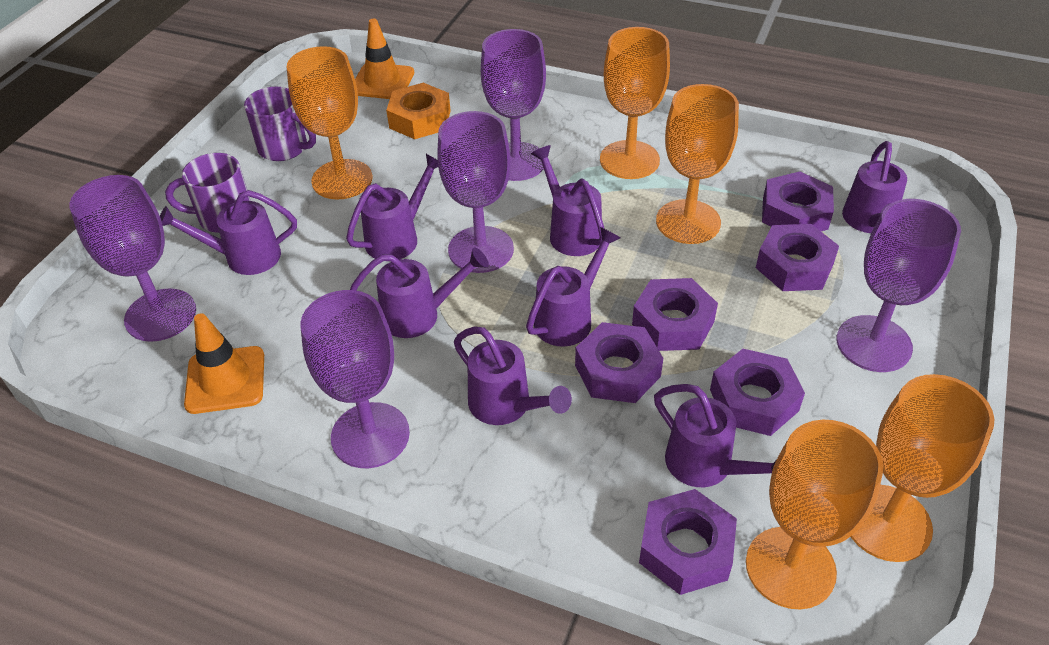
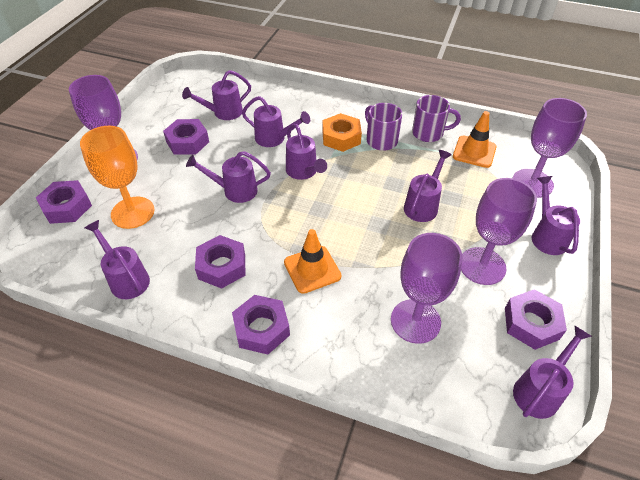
orange goblet: [287,46,372,200] [600,27,670,179] [656,84,739,244] [746,420,883,609] [851,374,994,562] = 5 -> [80,126,154,229] = 1
purple goblet: [70,175,196,342] [300,290,410,468] [438,111,514,273] [481,29,546,181] [837,199,961,372] = 5 -> [69,75,138,160] [391,233,462,344] [461,178,537,285] [513,98,587,198] = 4
purple nut: [575,322,663,403] [632,278,718,351] [639,489,737,595] [710,349,805,436] [756,224,839,291] [762,171,834,231] = 6 -> [36,180,92,224] [163,119,209,155] [195,235,245,289] [232,295,290,355] [505,289,567,350] = 5

